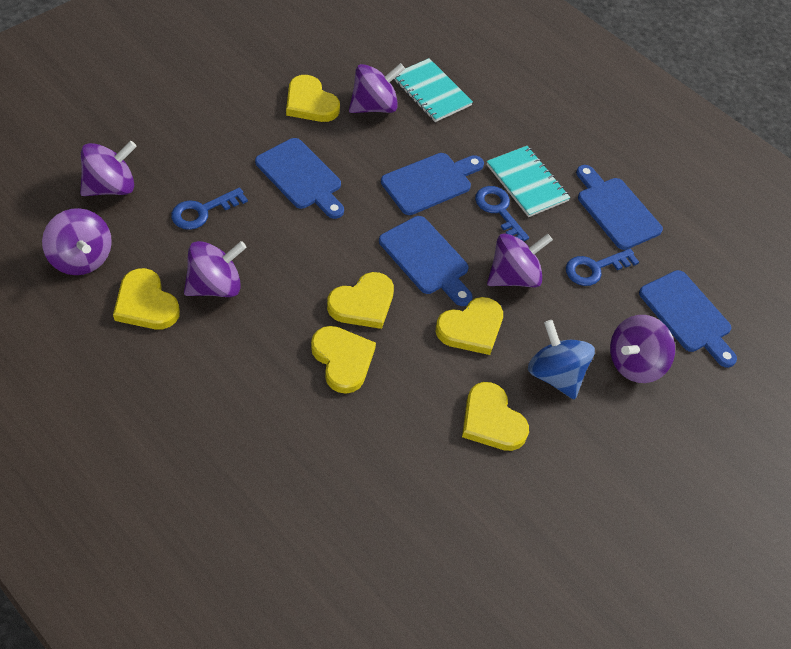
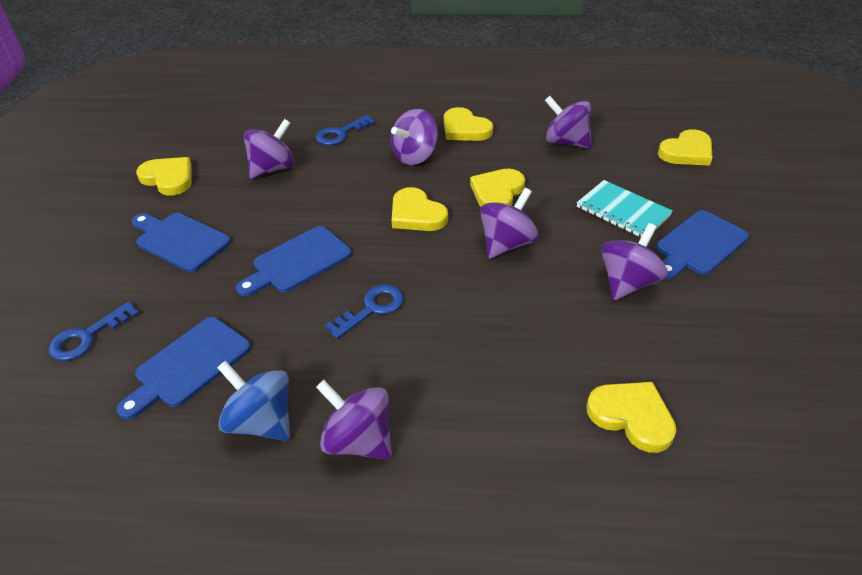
blue cutting board: [255,138,344,219] [379,216,472,306] [381,153,484,215] [576,165,663,250] [639,270,737,368] = 5 -> [117,317,251,420] [132,213,231,272] [236,226,352,297] [657,210,749,280] = 4
turquoise notebook: [393,58,473,122] [487,146,571,217] = 2 -> [577,180,673,238] = 1

